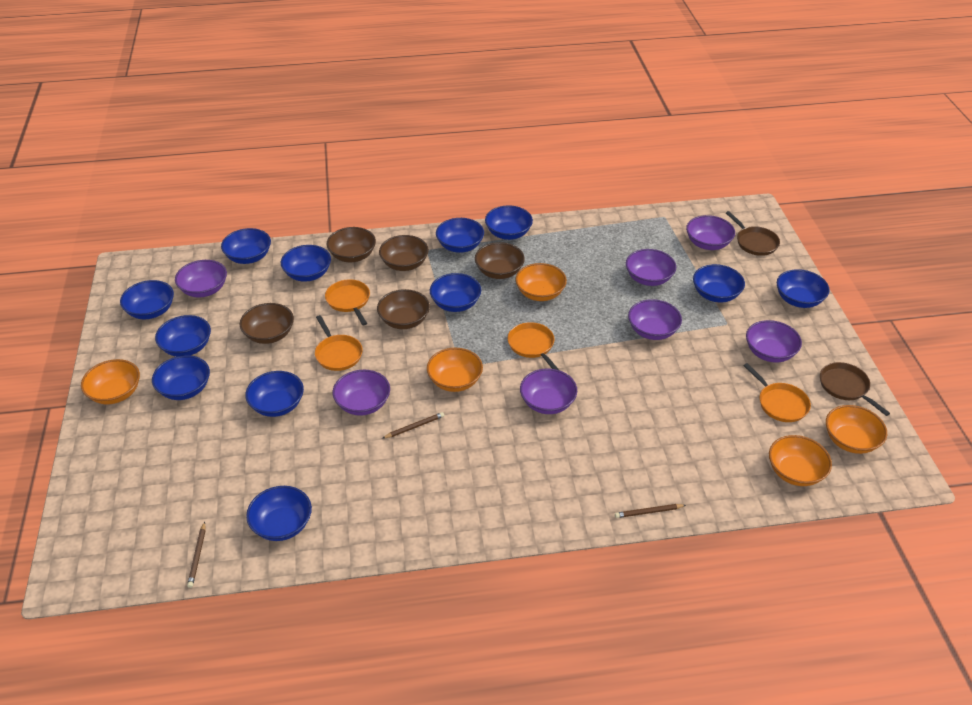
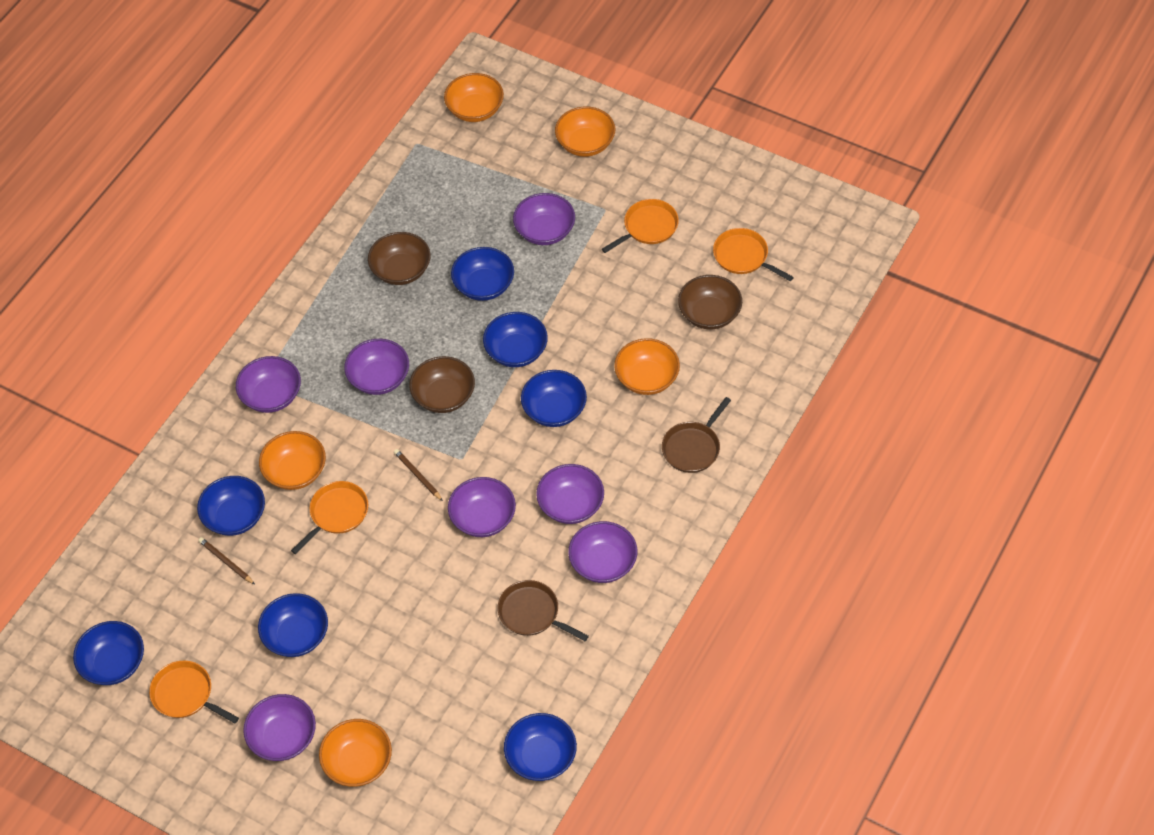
blue bowl: [120,280,174,319] [152,355,210,400] [155,315,211,357] [221,228,271,264] [245,371,304,417] [246,486,312,541] [281,245,331,282] [430,273,481,312] [436,218,484,253] [485,205,533,240] [693,264,745,302] [777,269,830,308] = 12 -> [73,621,144,685] [197,476,265,536] [258,593,328,657] [451,247,514,301] [483,312,548,367] [504,713,577,781] [521,370,587,427] = 7
brown bowl: [240,303,294,344] [327,227,376,262] [377,289,430,329] [379,235,429,271] [475,242,525,279] = 5 -> [368,232,431,285] [409,356,475,413] [678,275,742,330] = 3
brown pencil: [187,522,205,588] [382,412,444,439] [615,504,686,518] = 3 -> [198,537,255,584] [394,449,443,501] = 2

